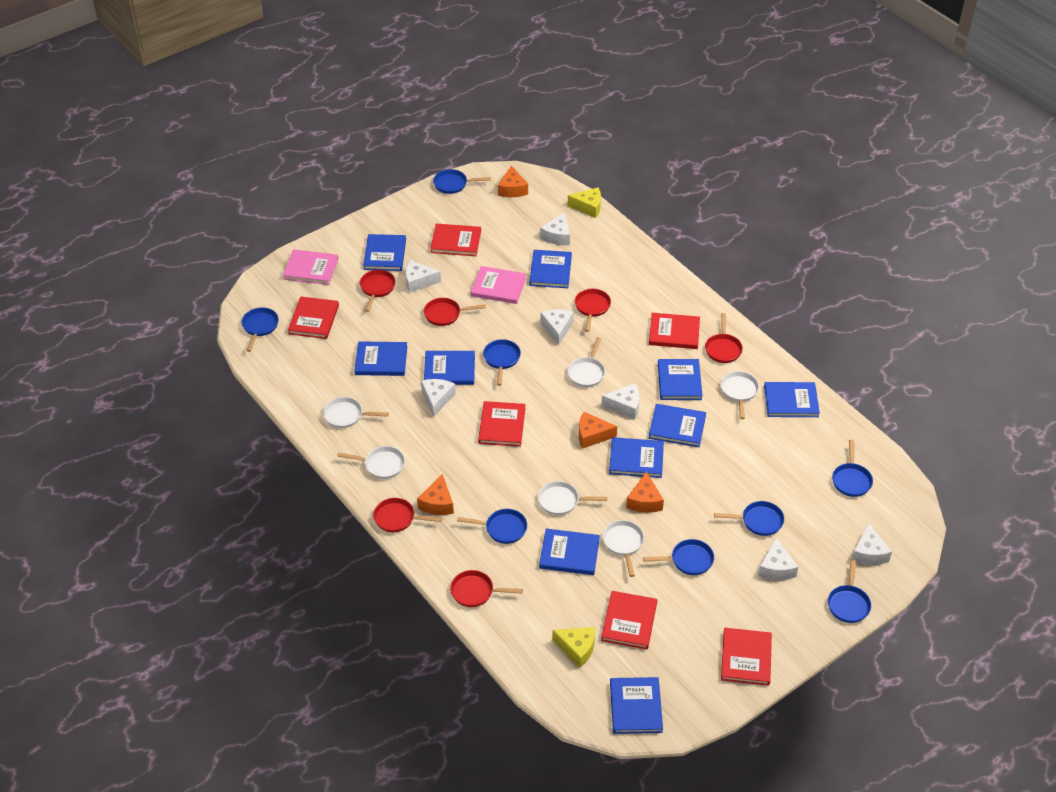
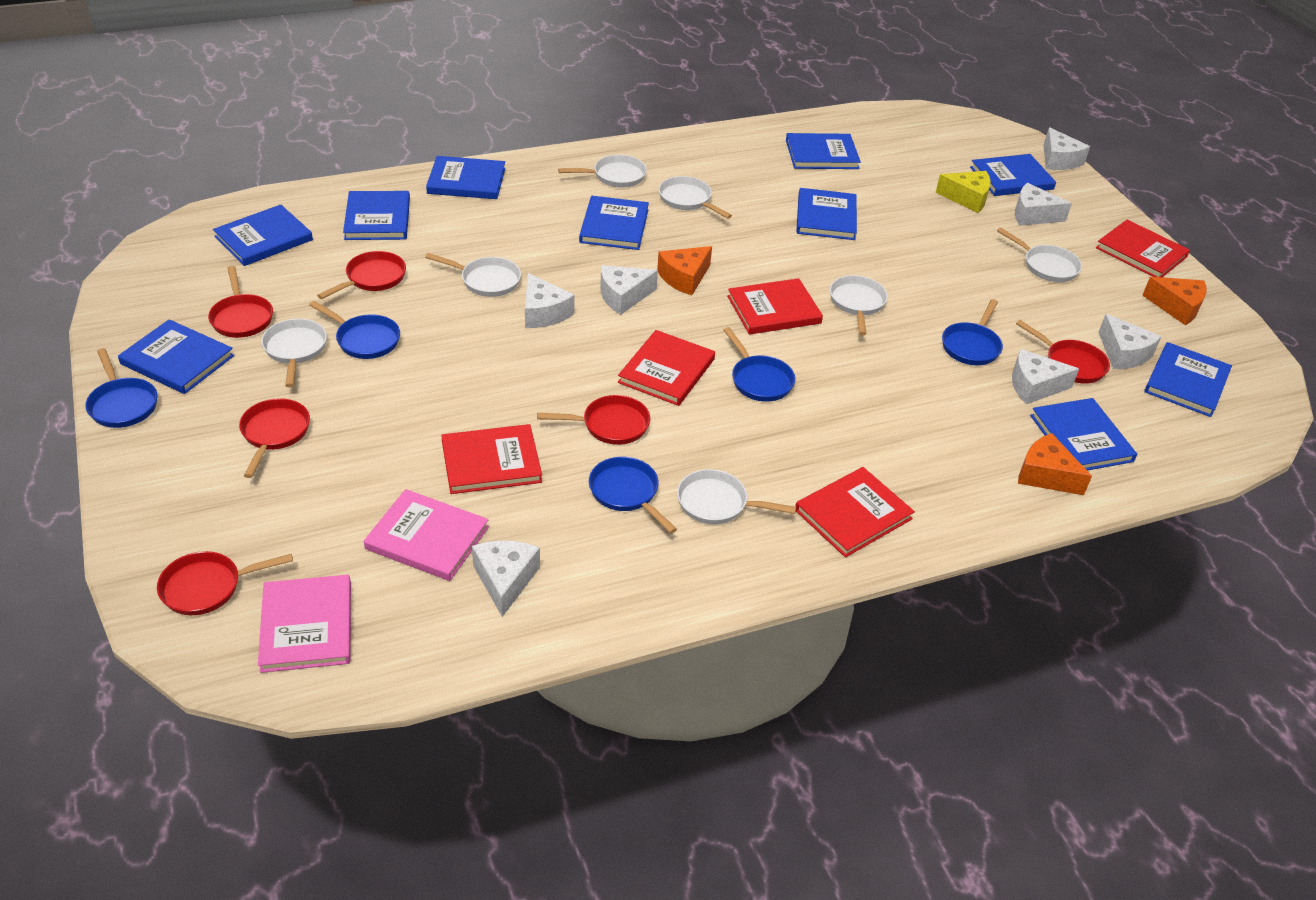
blue pan: [242,307,279,352] [433,169,491,194] [457,509,527,544] [483,339,521,386] [643,539,714,575] [714,501,784,536] [828,559,871,623] [832,440,873,497] = 8 -> [85,348,157,428] [309,301,400,359] [589,457,677,534] [724,327,795,402] [942,299,1003,365] = 5
orange cheese: [417,474,454,515] [498,166,528,197] [579,412,617,449] [626,472,664,513] = 4 -> [657,246,712,295] [1018,433,1092,495] [1142,277,1207,325] = 3
red book: [288,296,339,339] [430,224,481,256] [478,401,526,447] [601,591,657,649] [649,313,700,349] [721,628,772,686] = 6 -> [441,424,542,494] [618,330,715,406] [727,278,823,335] [795,467,915,557] [1096,220,1190,277] = 5
white pan: [323,397,389,428] [337,446,405,479] [538,481,607,515] [567,337,605,387] [602,520,644,577] [721,371,759,419] = 6 -> [261,319,327,387] [425,253,521,297] [558,155,647,188] [659,176,732,219] [677,469,796,524] [830,275,888,335] [997,227,1082,282] = 7
yellow cheese: [552,627,595,667] [568,187,601,218] = 2 -> [936,171,991,213] = 1

